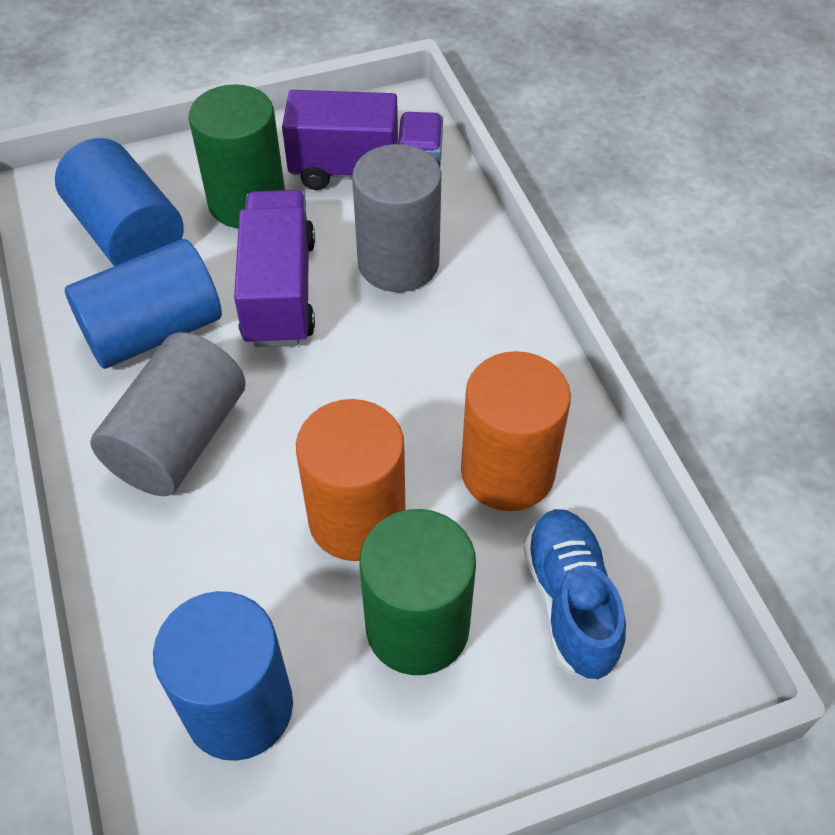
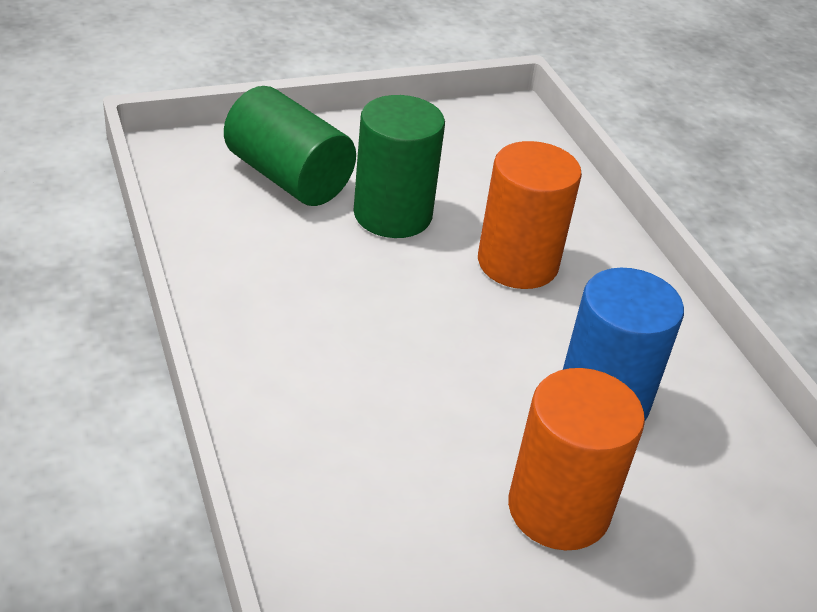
blue cylinder: [55,138,184,266] [65,239,222,369] [153,591,293,761] = 3 -> [563,268,684,420] = 1
blue shoe: [524,509,626,681] = 1 -> none = 0
grey cylinder: [90,332,246,496] [352,144,442,292] = 2 -> none = 0
purple truck: [234,190,315,347] [282,90,443,190] = 2 -> none = 0

